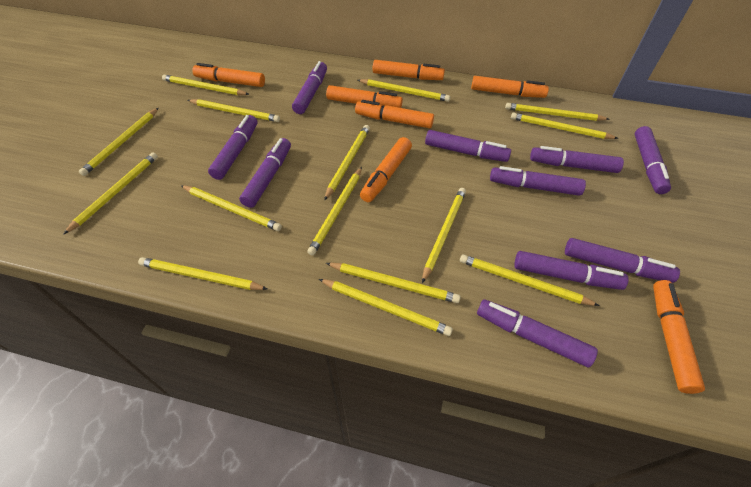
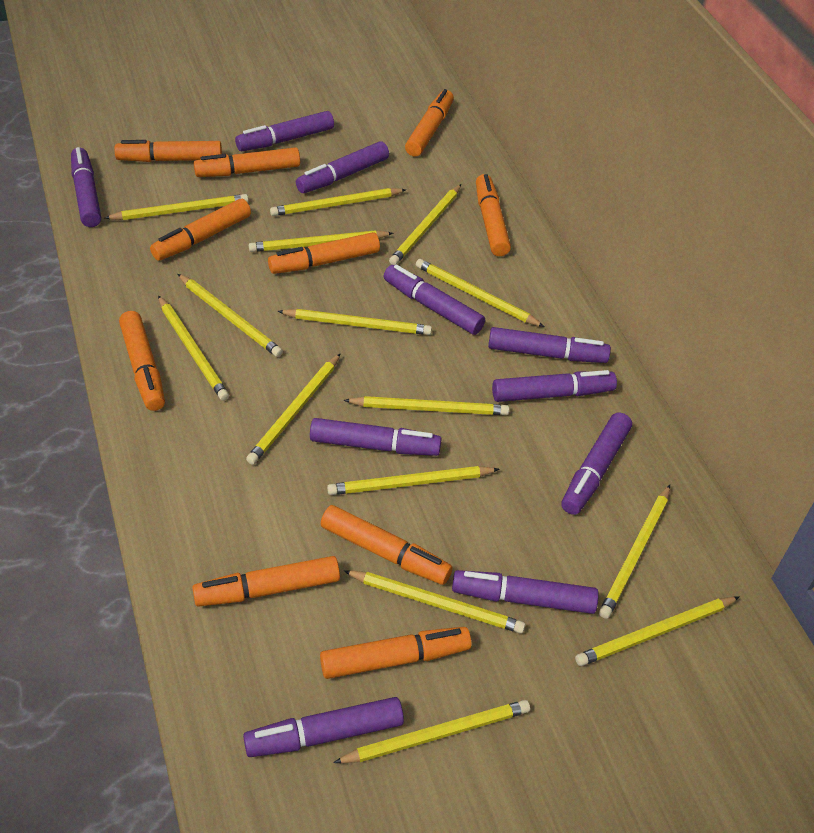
orange marker: [192,63,265,87] [326,85,403,108] [355,100,434,128] [360,137,412,202] [373,60,445,80] [471,76,549,98] [653,280,705,394] = 7 -> [114,140,222,162] [119,311,165,411] [150,199,251,261] [192,556,340,607] [194,147,300,177] [268,232,380,274] [320,627,472,679] [321,505,453,585] [405,89,454,157] [476,174,511,256] = 10

